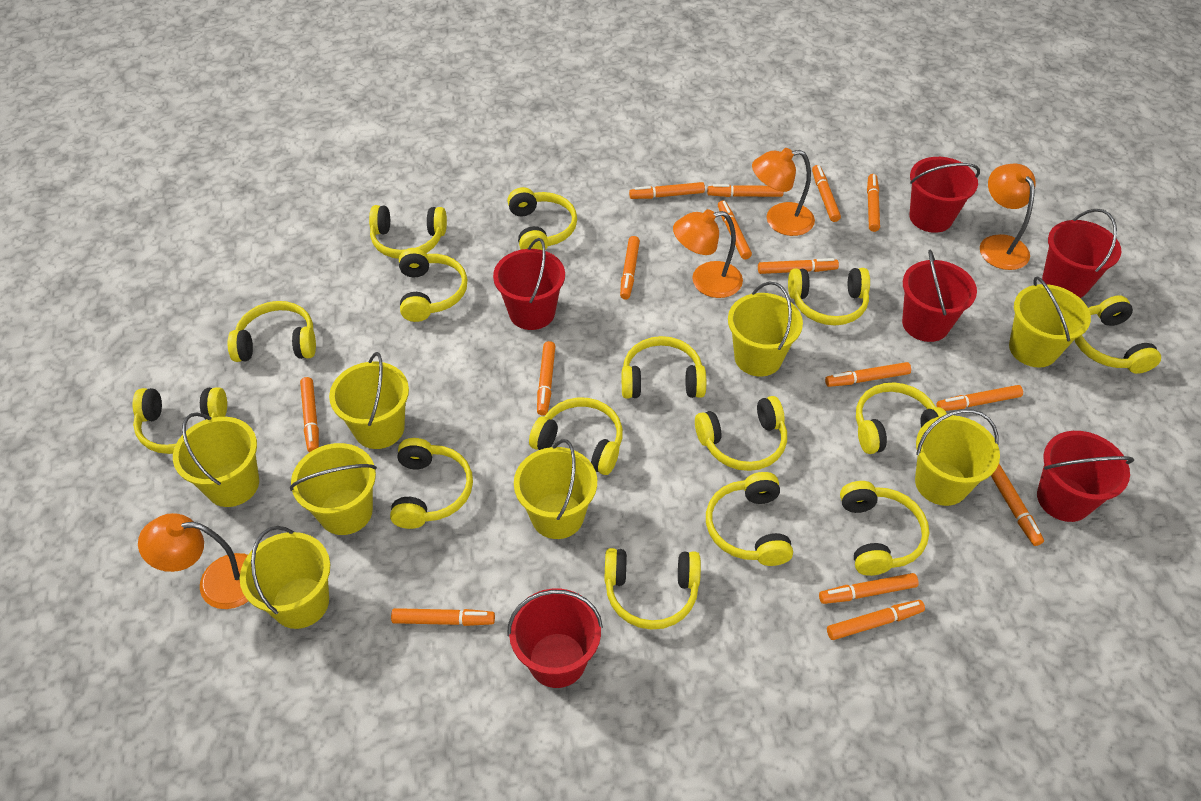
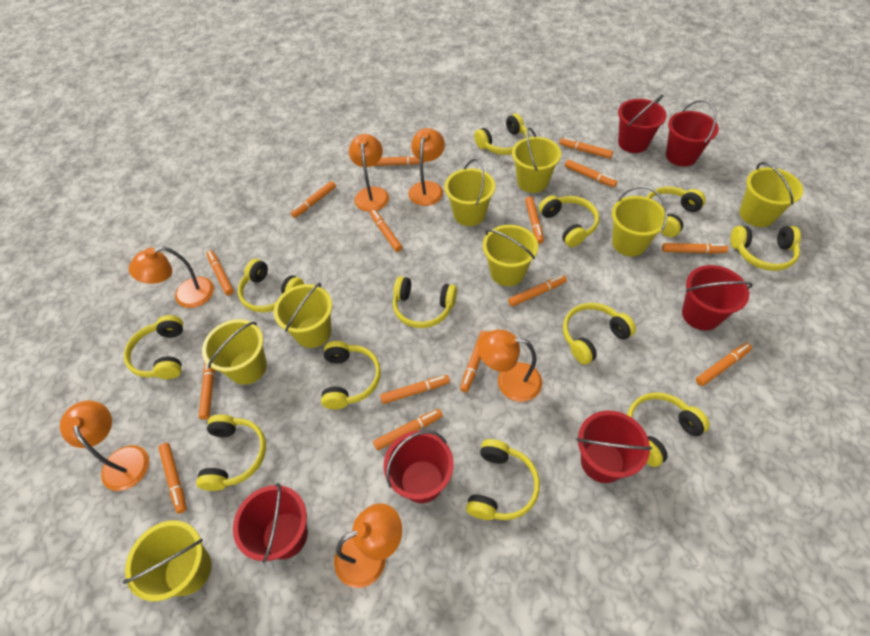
orange lamp: [138,513,248,609] [673,209,743,298] [752,148,815,236] [980,163,1036,270] = 4 -> [60,401,149,491] [129,246,214,308] [334,503,402,588] [349,134,389,212] [408,128,445,206] [478,330,542,402] = 6
yellow headphones: [133,387,227,454] [227,301,316,362] [369,205,447,259] [390,438,473,529] [399,248,468,322] [507,187,577,250] [529,397,623,475] [605,548,701,630] [622,336,706,398] [695,396,787,471] [706,472,793,566] [788,268,870,325] [840,481,929,576] [856,382,947,454] [1075,295,1161,374] = 15 -> [124,315,183,379] [196,414,266,491] [238,259,304,312] [321,341,381,409] [393,276,457,328] [466,439,540,520] [474,114,529,155] [539,196,599,247] [563,303,636,365] [627,392,710,467] [647,187,706,237] [730,226,801,271] = 12

